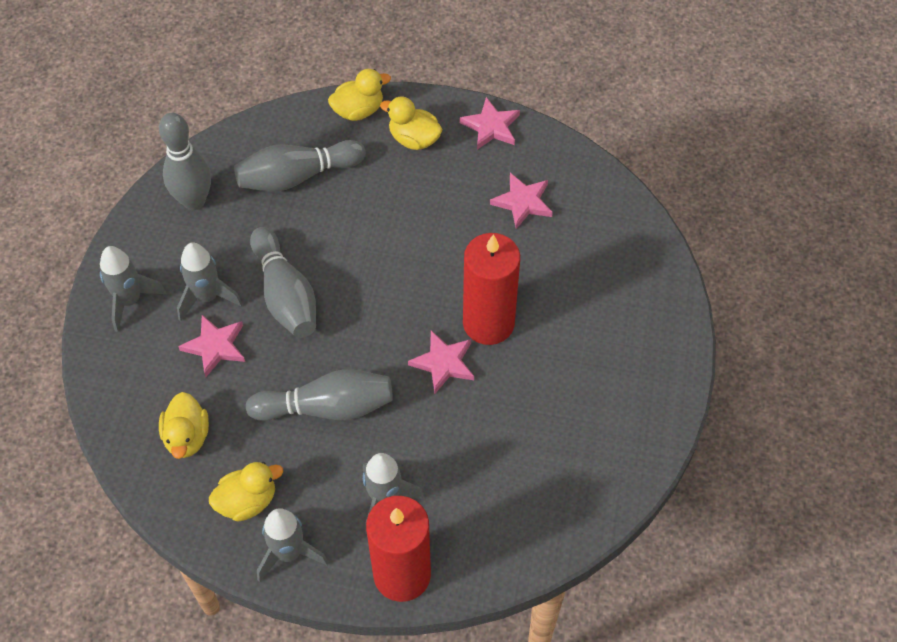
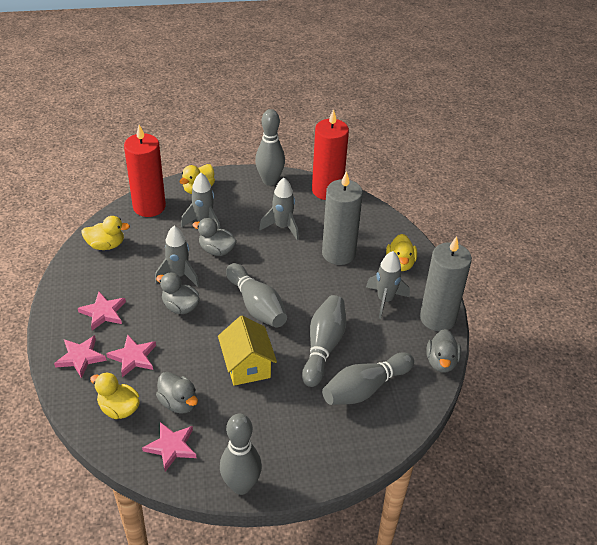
grey bowling pin: [159,113,211,210] [234,140,366,192] [246,369,393,421] [250,227,316,338] = 4 -> [220,414,262,495] [226,263,287,328] [255,109,285,186] [302,295,346,387] [322,352,414,405] = 5
grey candle: none = 0 -> [322,171,363,265] [420,236,472,331] = 2
grey duck: none = 0 -> [156,273,200,314] [156,372,198,414] [193,218,237,256] [426,329,461,373] = 4
yellow house: none = 0 -> [218,316,277,386] = 1

